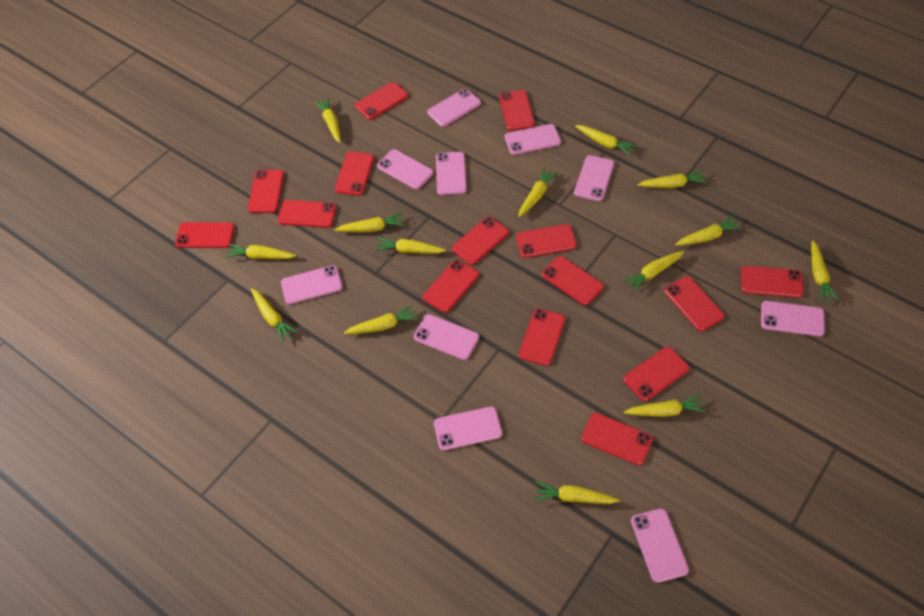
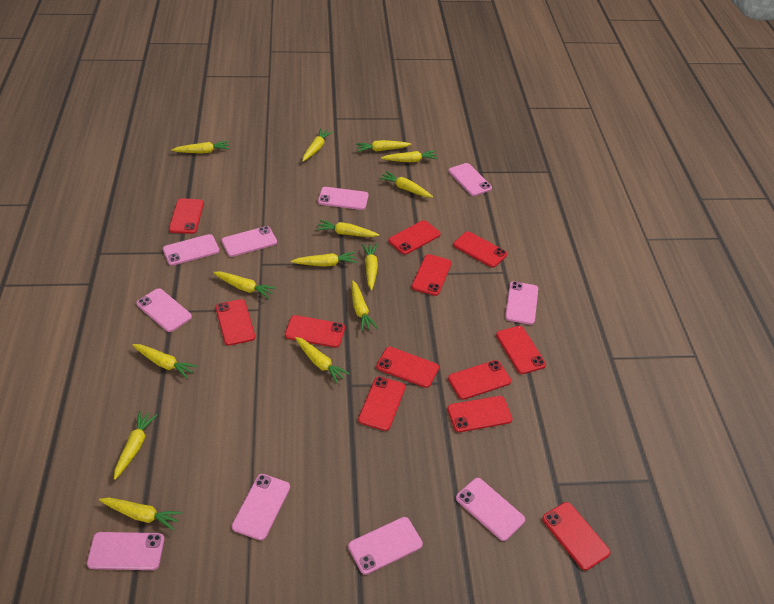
red phone: [175,222,235,248] [248,170,284,213] [278,200,336,228] [335,151,374,196] [355,82,408,120] [423,260,479,313] [452,217,509,265] [499,90,535,131] [516,224,577,258] [519,308,565,366] [542,256,604,305] [581,413,653,465] [623,347,689,401] [664,276,724,331] [741,266,804,298] = 15 -> [169,198,204,234] [216,299,255,346] [285,315,345,348] [358,376,405,431] [376,347,439,388] [388,220,441,255] [412,254,452,296] [447,396,513,432] [448,360,511,400] [453,231,507,268] [496,326,546,374] [542,502,611,570] = 12

